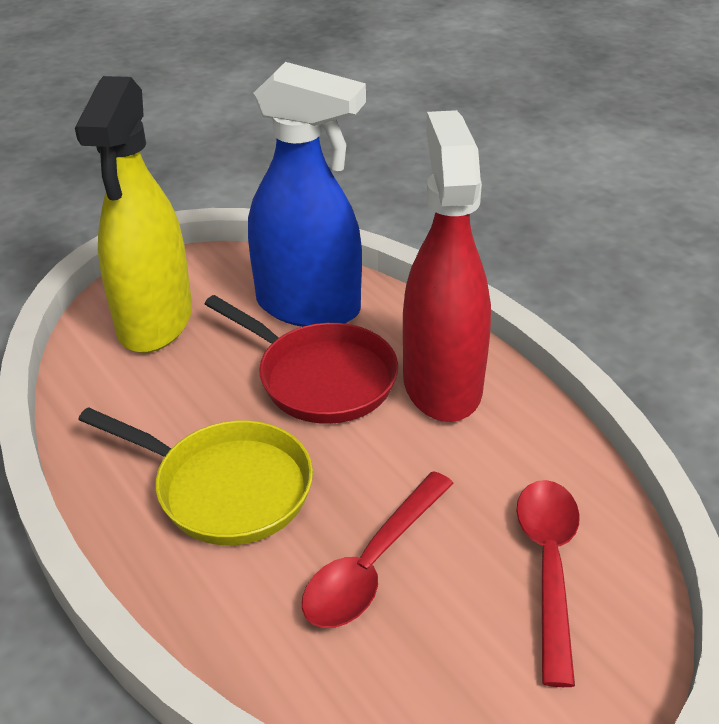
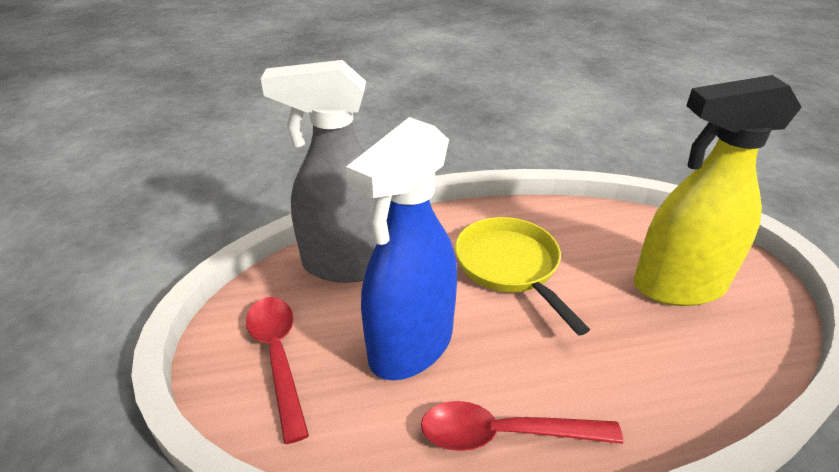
grey spray bottle: none = 0 -> [261,60,389,283] = 1
red pan: [205,295,398,424] = 1 -> none = 0
red spray bottle: [403,110,491,422] = 1 -> none = 0

